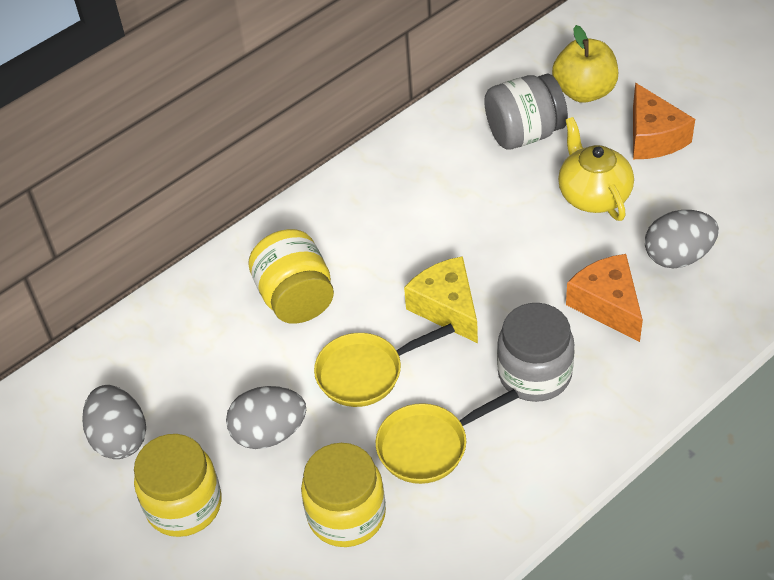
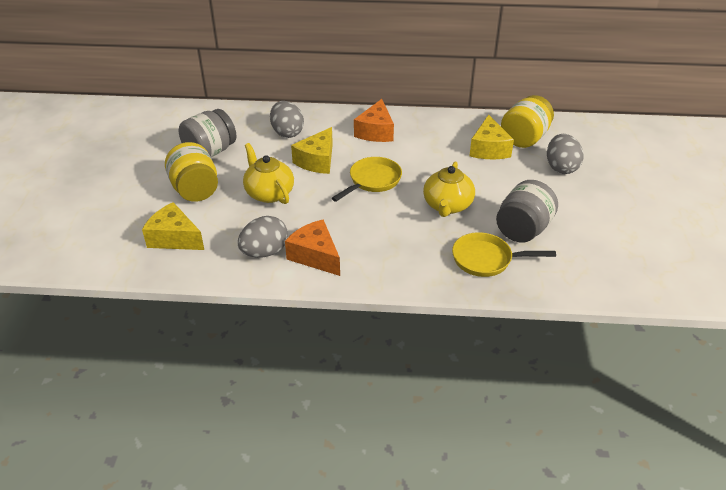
yellow apple: [552,25,618,103] = 1 -> none = 0
yellow cheese: [404,256,478,343] = 1 -> [142,202,204,250] [291,127,333,174] [469,115,514,159] = 3
yellow jar: [134,434,222,537] [248,229,334,324] [301,443,386,547] = 3 -> [165,142,218,202] [501,95,554,148] = 2
yellow teapot: [558,117,634,221] = 1 -> [243,143,294,204] [423,161,475,217] = 2

